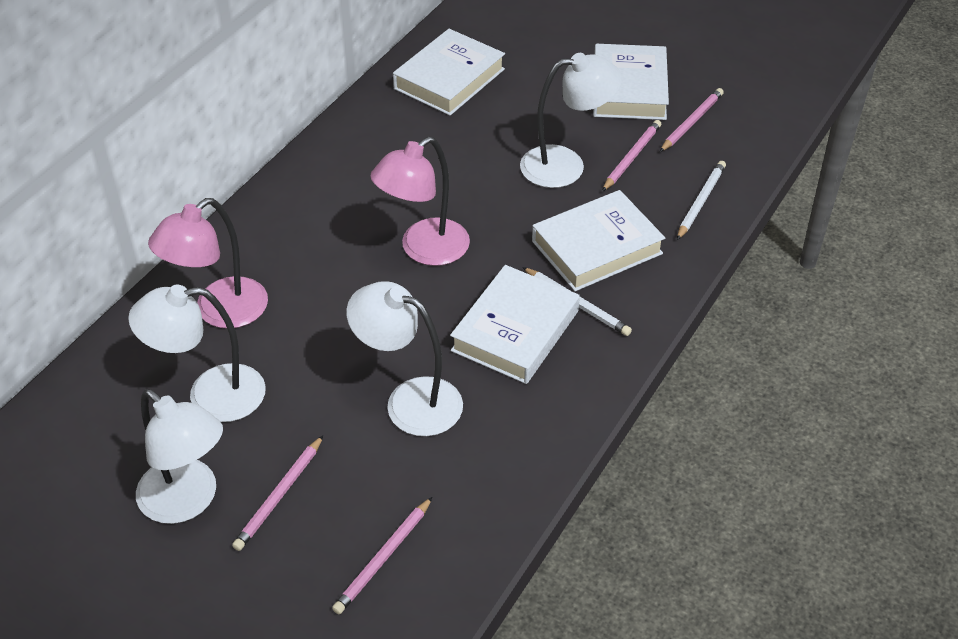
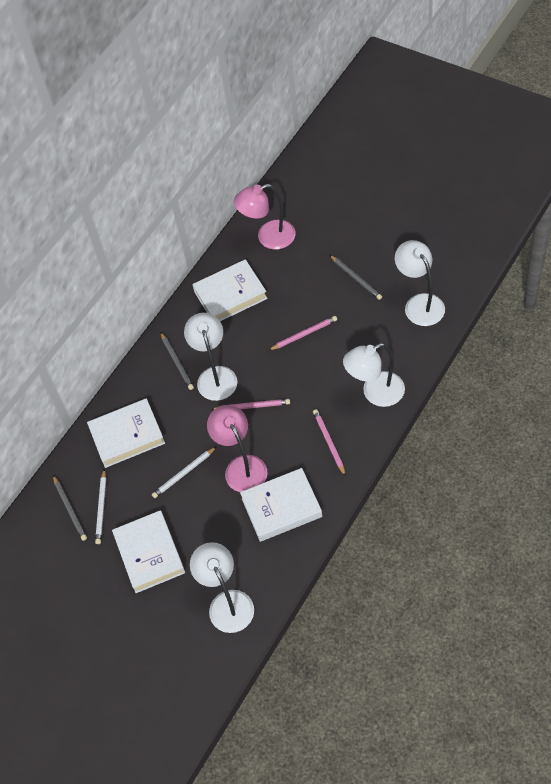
grey pencil: none = 0 -> [53,475,87,541] [160,332,194,390] [330,255,382,300] = 3
pink pencil: [232,436,323,551] [332,497,432,614] [602,120,661,191] [660,88,724,152] = 4 -> [211,399,290,410] [268,316,337,351] [313,409,346,477] = 3

